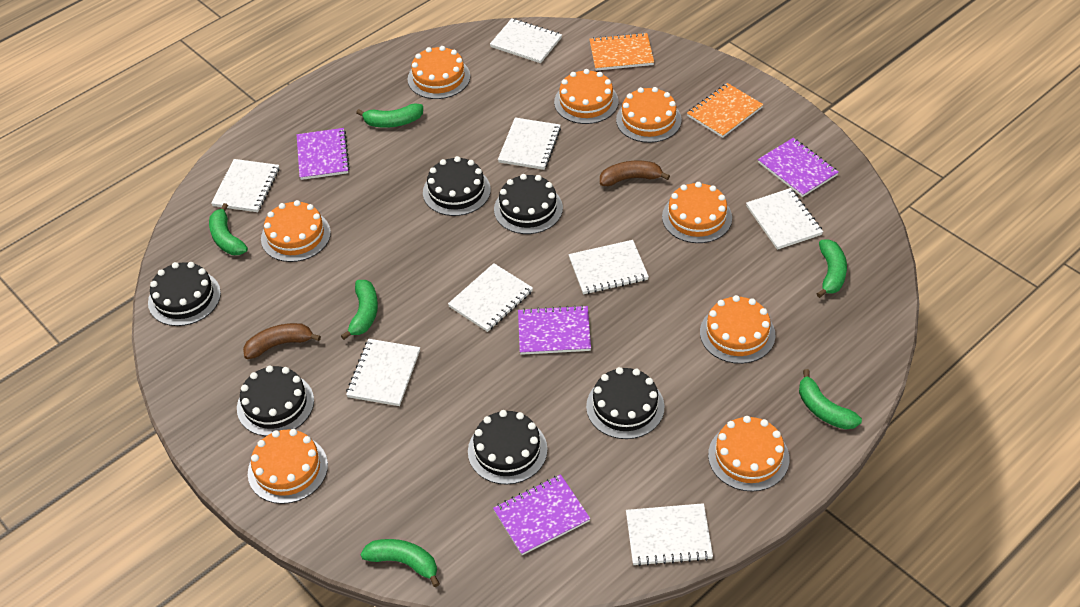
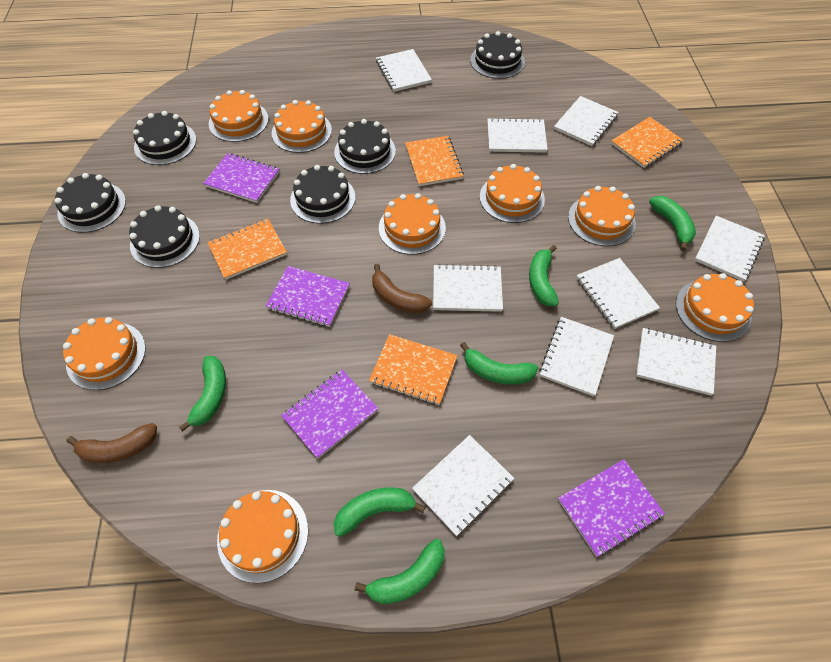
orange notebook: [589,32,654,71] [687,83,763,138] = 2 -> [207,219,287,280] [369,334,458,405] [405,136,464,186] [611,117,684,168] = 4
white notebook: [211,159,279,212] [346,339,420,406] [448,263,533,332] [490,18,562,63] [498,118,561,170] [569,240,649,295] [626,503,713,566] [746,188,823,250] = 8 -> [376,49,432,92] [412,435,514,536] [433,264,503,312] [487,118,548,153] [539,317,614,397] [554,96,619,146] [576,258,660,329] [636,328,716,396] [694,216,765,282] = 9

